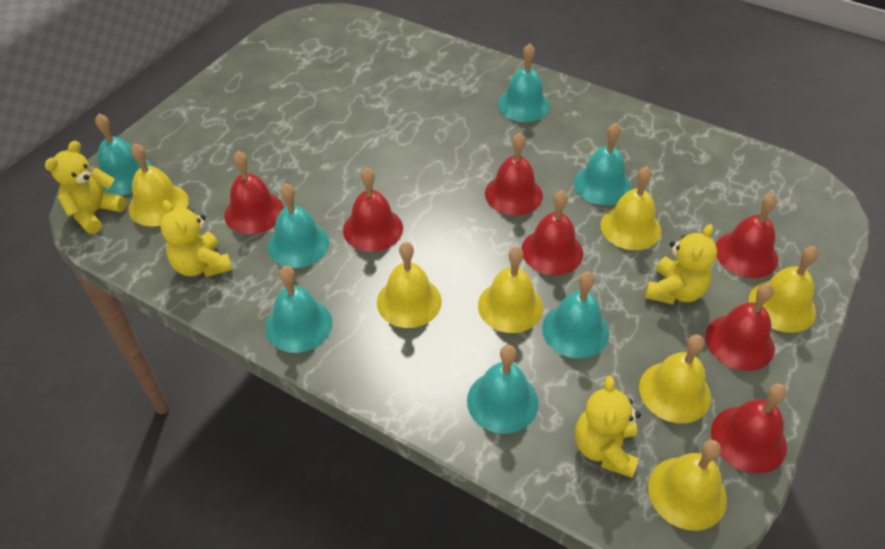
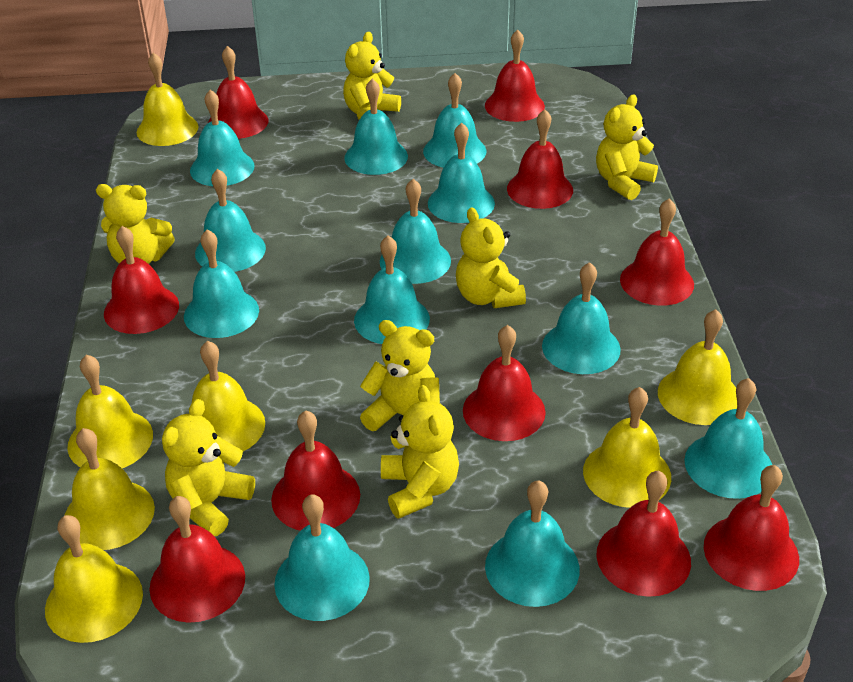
red bell: [224,151,284,234] [343,168,403,252] [485,133,543,215] [521,191,583,275] [705,283,775,371] [711,384,787,474] [716,193,778,278] = 7 -> [104,226,179,334] [149,496,245,623] [208,46,269,139] [271,410,360,531] [463,325,546,441] [485,30,545,122] [507,109,573,209] [596,471,691,597] [620,198,694,306] [704,465,799,591] = 10
turquoise bell: [95,114,152,195] [266,266,332,353] [268,183,329,268] [467,345,539,434] [498,44,550,122] [542,271,609,359] [574,123,631,205] = 7 -> [184,229,259,338] [190,90,255,186] [195,169,266,272] [274,494,370,621] [344,79,408,175] [354,235,430,344] [380,179,451,284] [423,73,486,168] [428,123,495,223] [485,480,580,607] [542,262,621,374] [684,378,772,499] = 12
yellow teddy bear: [45,141,126,234] [161,200,232,277] [575,376,641,478] [645,224,717,304] = 4 -> [96,184,175,264] [162,399,255,536] [343,32,401,120] [360,320,440,431] [381,385,459,519] [456,207,526,308] [596,94,658,200] = 7

